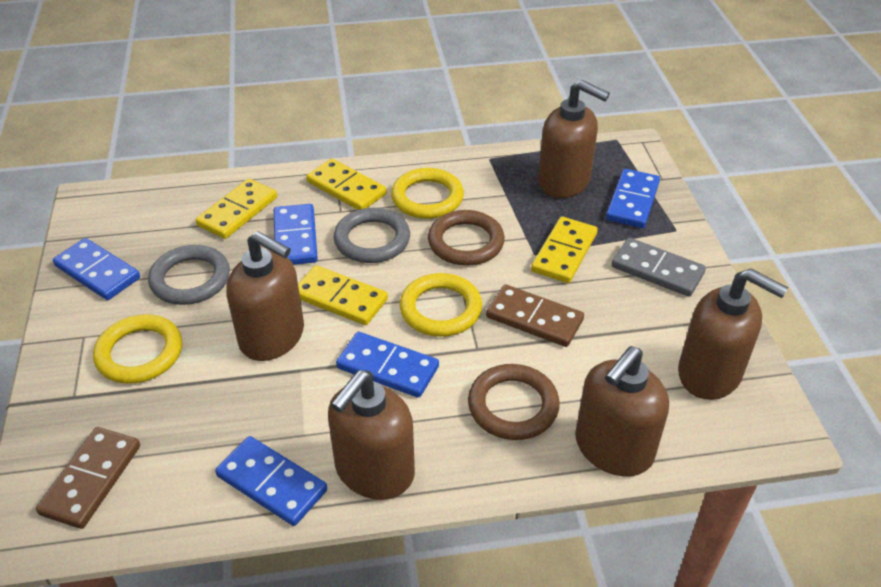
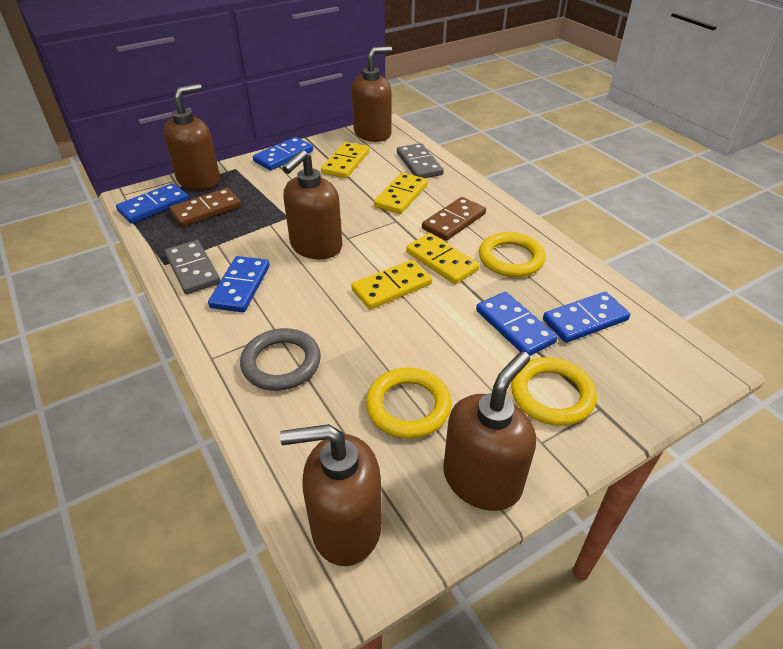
brown ring: [428,210,505,266] [468,364,560,440] = 2 -> none = 0
grey domino: [611,238,706,297] = 1 -> [165,240,221,294] [397,143,444,178] = 2
grey ring: [148,245,230,305] [334,208,410,263] = 2 -> [240,328,321,391] = 1

